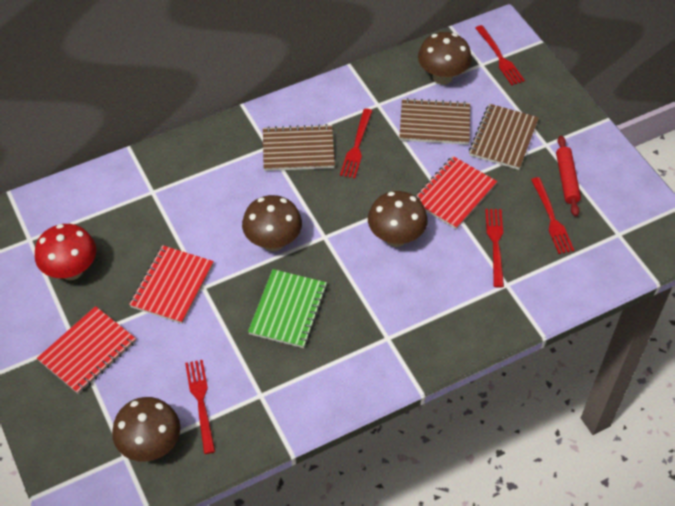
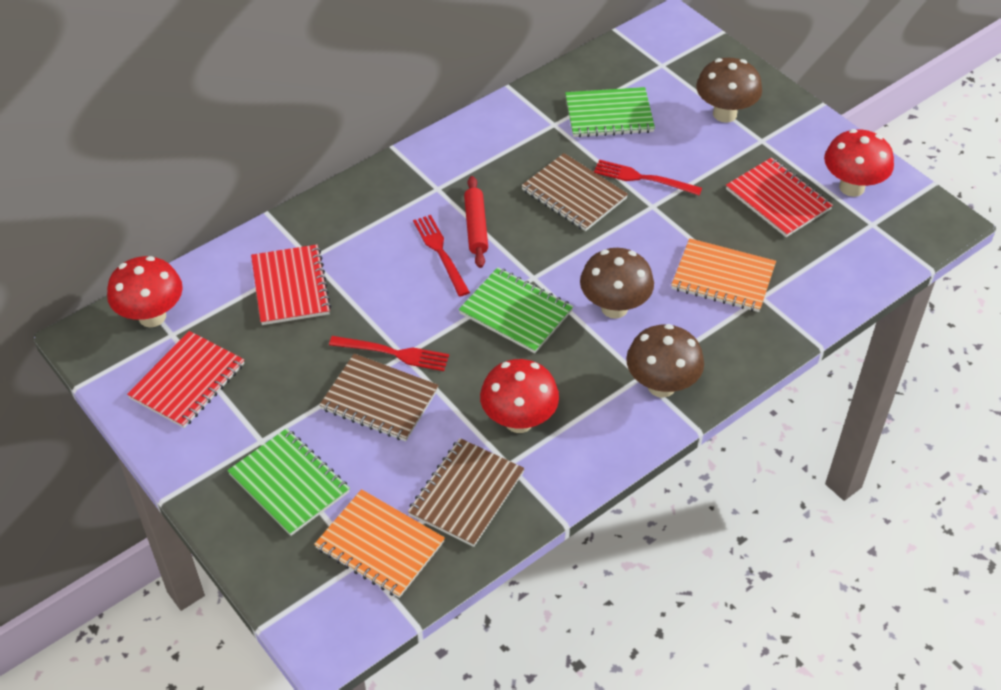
brown mushroom: [112,397,180,462] [242,195,302,251] [368,191,428,247] [418,32,472,85] = 4 -> [580,248,654,319] [626,324,704,398] [696,58,762,123] = 3
green notebook: [248,269,327,348] = 1 -> [227,428,350,536] [459,267,573,353] [565,87,655,138] = 3
orange notebook: none = 0 -> [314,489,445,598] [671,238,776,312] = 2
red fork: [185,360,215,454] [340,108,373,178] [475,25,525,85] [485,209,504,288] [531,177,574,254] = 5 -> [329,336,449,371] [413,215,470,296] [594,160,702,195] = 3
red mushroom: [35,224,96,280] = 1 -> [107,256,183,327] [480,359,559,433] [824,129,894,197] = 3

